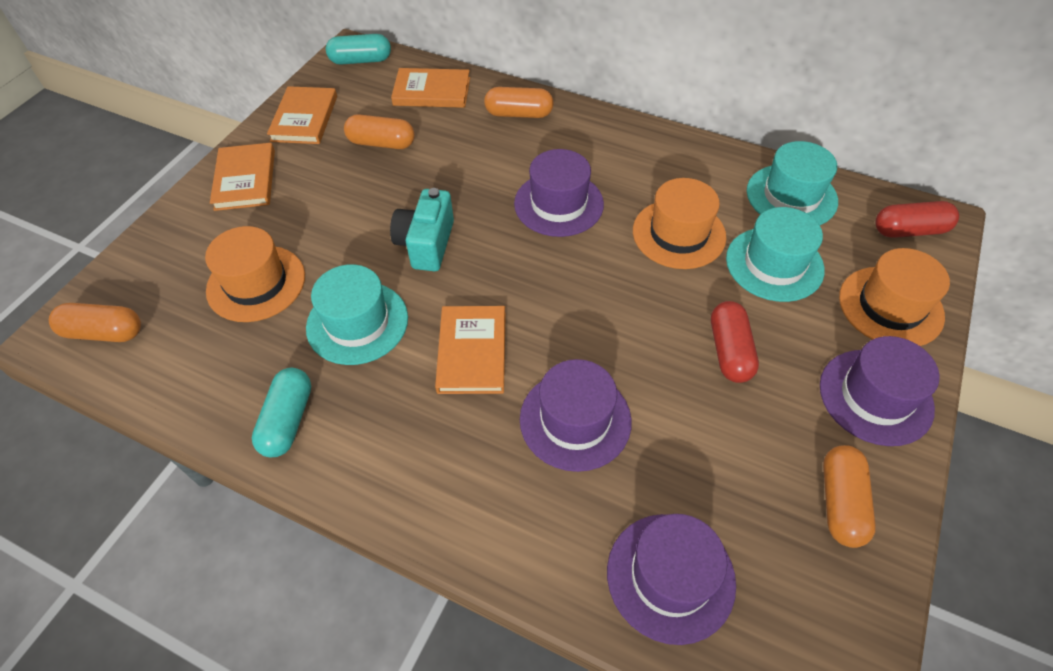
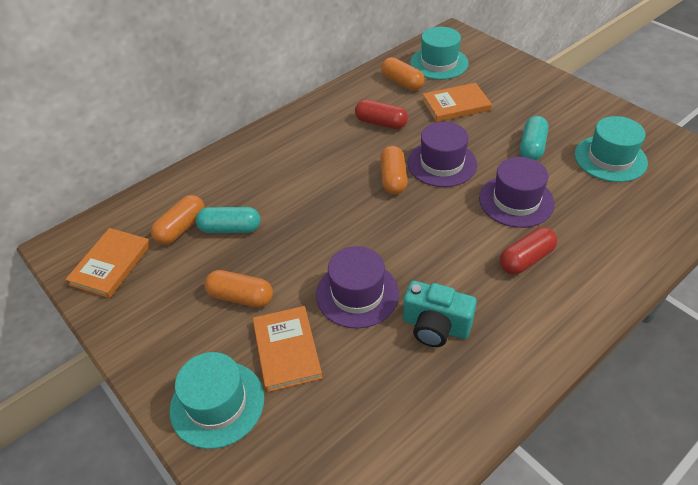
orange book: [210,143,275,211] [267,86,337,144] [391,68,470,108] [435,306,506,394] = 4 -> [65,228,151,298] [253,306,323,392] [422,83,492,122] = 3
orange hat: [205,226,305,322] [633,178,727,269] [839,248,950,346] = 3 -> none = 0
purple hat: [514,149,604,237] [520,359,632,472] [607,514,736,645] [820,336,940,446] = 4 -> [316,246,399,329] [408,122,477,187] [479,157,555,228] = 3

